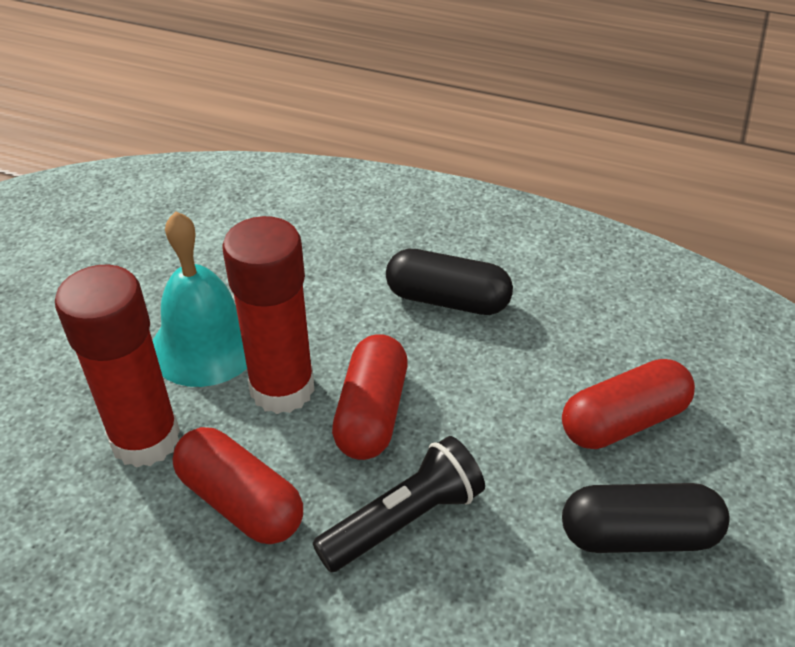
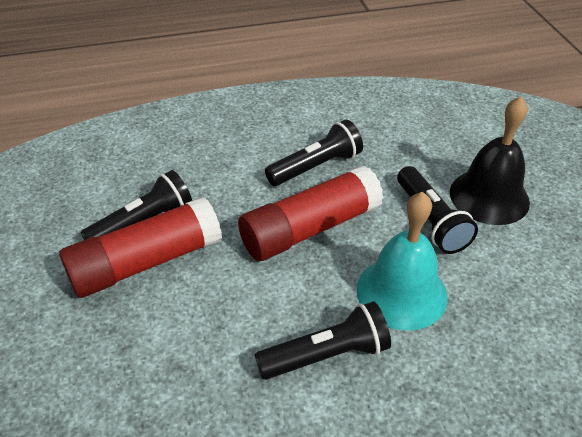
black bell: none = 0 -> [450,96,530,225] = 1
black capsule: [386,249,513,315] [562,483,730,553] = 2 -> none = 0
black flashlight: [313,436,485,572] = 1 -> [81,170,192,240] [255,301,391,380] [265,119,363,186] [397,166,478,254] = 4
red capsule: [173,427,303,544] [332,335,408,460] [562,359,695,449] = 3 -> none = 0

